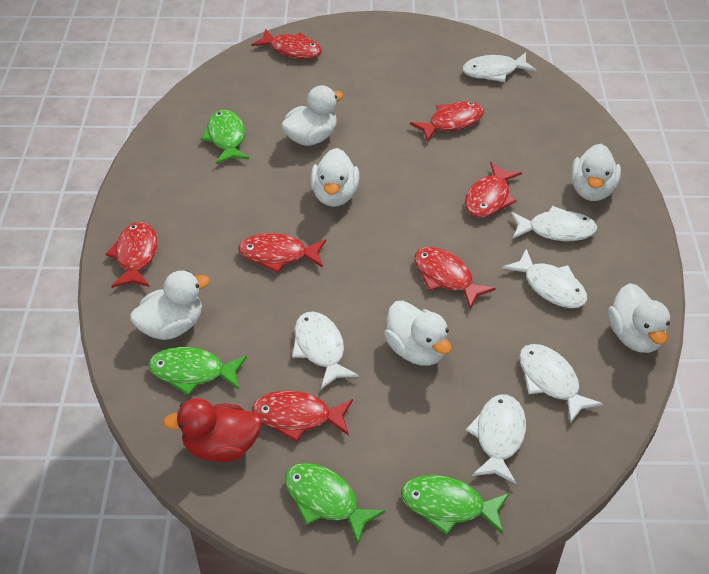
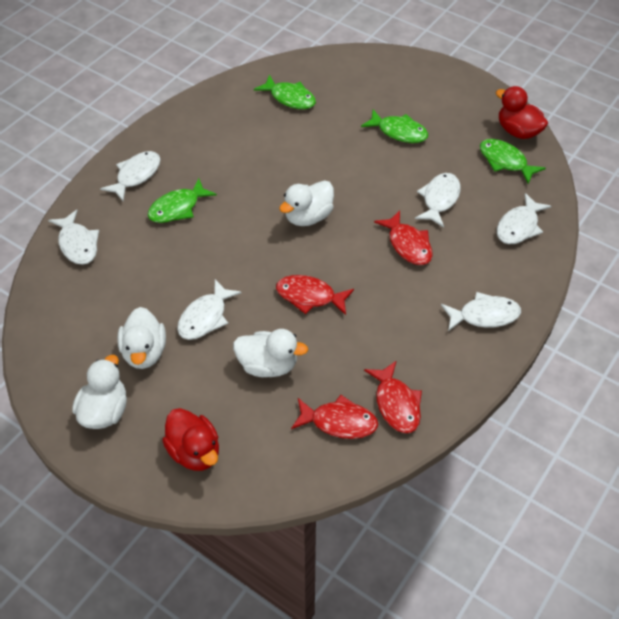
red duck: [163,398,262,462] = 1 -> [162,408,219,471] [496,86,548,139] = 2
red fish: [105,222,157,288] [238,233,326,273] [251,29,322,59] [252,391,353,442] [410,102,484,142] [414,247,496,309] [465,162,522,218] = 7 -> [276,275,354,315] [291,395,378,439] [364,361,422,433] [374,211,433,265] = 4
white duck: [130,271,210,340] [281,85,343,146] [310,148,359,207] [384,301,451,366] [571,144,621,201] [608,283,670,353] = 6 -> [72,355,127,429] [117,307,166,369] [233,329,308,377] [279,180,334,226] = 4

